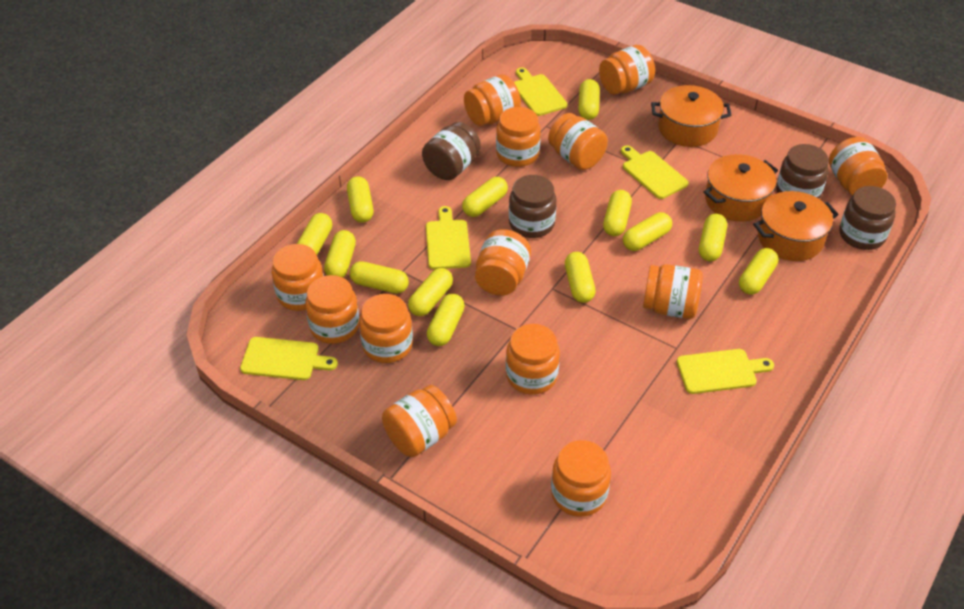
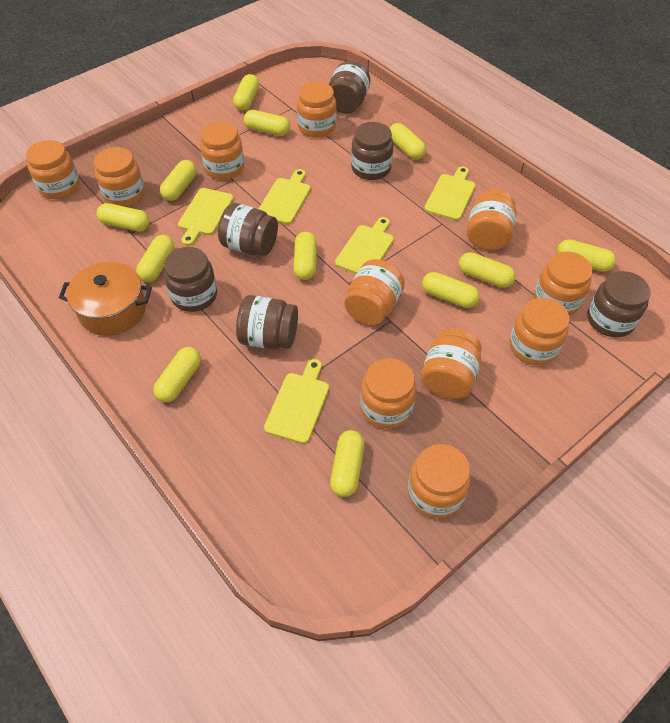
brown jar: [422,122,481,180] [509,175,557,238] [776,144,829,199] [839,186,896,250] = 4 -> [164,247,217,312] [218,203,278,256] [236,295,298,350] [329,61,370,114] [351,122,393,180] [587,271,651,337] = 6
orange jar: [272,244,323,311] [305,275,359,344] [359,294,413,363] [382,385,457,457] [464,74,521,126] [475,229,531,296] [496,107,541,167] [506,324,560,395] [548,113,608,170] [551,440,611,517] [599,45,655,95] [643,264,703,319] [829,137,887,196] = 13 -> [26,140,80,199] [94,147,145,207] [200,122,244,180] [297,82,336,138] [344,259,405,325] [360,358,416,429] [408,444,471,519] [421,328,482,399] [467,189,517,250] [510,298,570,366] [534,252,592,316] = 11
orange pot: [651,85,731,147] [703,154,778,222] [753,191,839,261] = 3 -> [59,262,152,336] = 1
yellow capsule: [297,213,332,255] [324,230,356,278] [347,176,373,222] [350,261,409,294] [408,268,453,316] [427,294,465,346] [462,177,508,217] [565,252,596,303] [578,79,600,120] [603,190,632,236] [623,212,672,251] [699,214,727,261] [739,248,778,295] = 13 -> [97,203,149,232] [136,235,174,282] [153,347,201,402] [160,160,197,201] [233,74,259,110] [244,110,290,136] [294,232,317,280] [330,430,364,497] [389,123,426,160] [422,272,480,308] [459,252,516,288] [557,239,616,272] = 12

